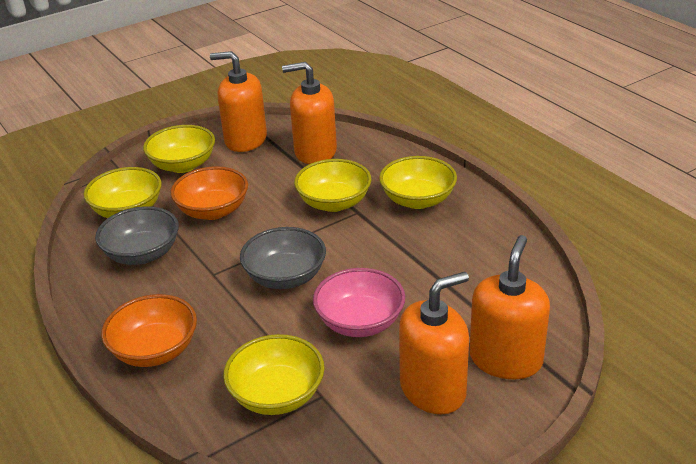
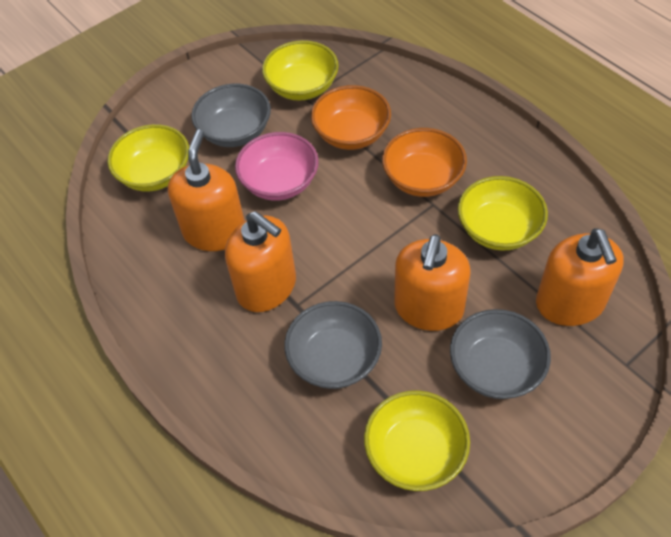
grey bowl: [95,206,179,265] [240,227,326,289] = 2 -> [191,84,271,147] [284,301,382,389] [450,309,551,399] = 3
yellow bowl: [84,167,162,218] [143,125,215,173] [223,334,325,415] [294,159,371,212] [379,156,457,209] = 5 -> [108,124,189,192] [262,40,339,101] [364,390,470,491] [458,176,548,251] = 4

